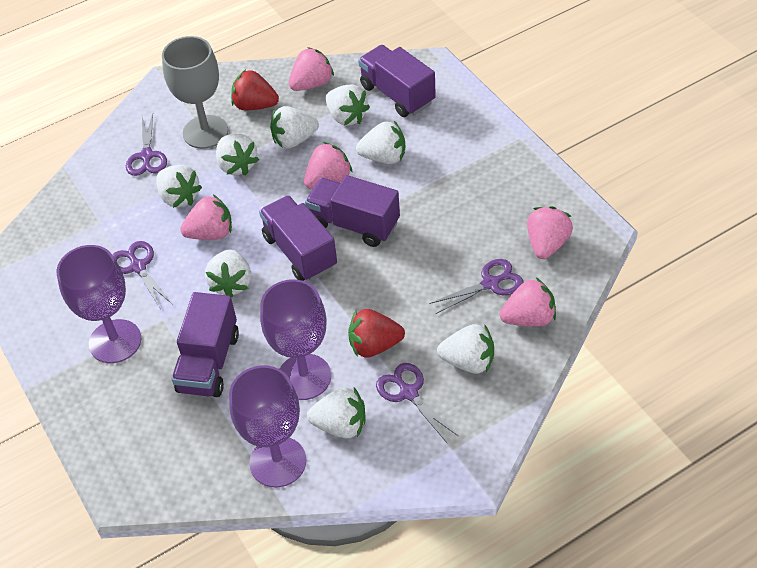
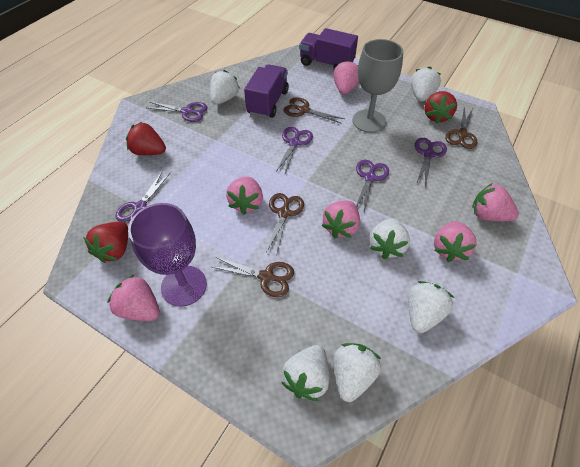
brown scissors: none = 0 -> [212,257,294,297] [266,193,304,253] [283,97,344,124] [445,106,477,149] = 4
pink strawberry: [180,194,232,240] [289,47,334,91] [304,142,353,189] [500,278,556,327] [527,206,573,259] = 5 -> [107,274,160,321] [226,177,263,215] [321,201,360,238] [333,60,359,95] [434,221,477,262] [472,183,519,221] = 6
purple goblet: [57,245,141,363] [229,365,306,487] [260,279,331,400] = 3 -> [128,203,207,307] = 1
purple scissors: [112,241,173,309] [126,114,167,176] [376,363,459,444] [429,259,524,314] = 4 -> [115,172,170,222] [149,102,207,122] [276,127,313,173] [356,160,389,212] [415,138,447,187] = 5
purple truck: [172,292,239,397] [259,195,337,281] [305,175,400,247] [358,45,436,117] = 4 -> [244,64,289,118] [299,28,358,69] = 2
red strawberry: [231,69,279,110] [348,309,405,358] = 2 -> [83,222,128,263] [126,122,166,155] [424,91,457,124] = 3
white strawberry: [156,165,202,208] [205,249,251,298] [216,134,259,176] [270,106,319,149] [307,387,366,439] [326,85,370,126] [356,121,405,164] [437,324,494,374] = 8 -> [210,70,240,105] [281,345,329,401] [334,343,381,402] [369,218,410,259] [408,281,454,333] [411,67,441,102] = 6

